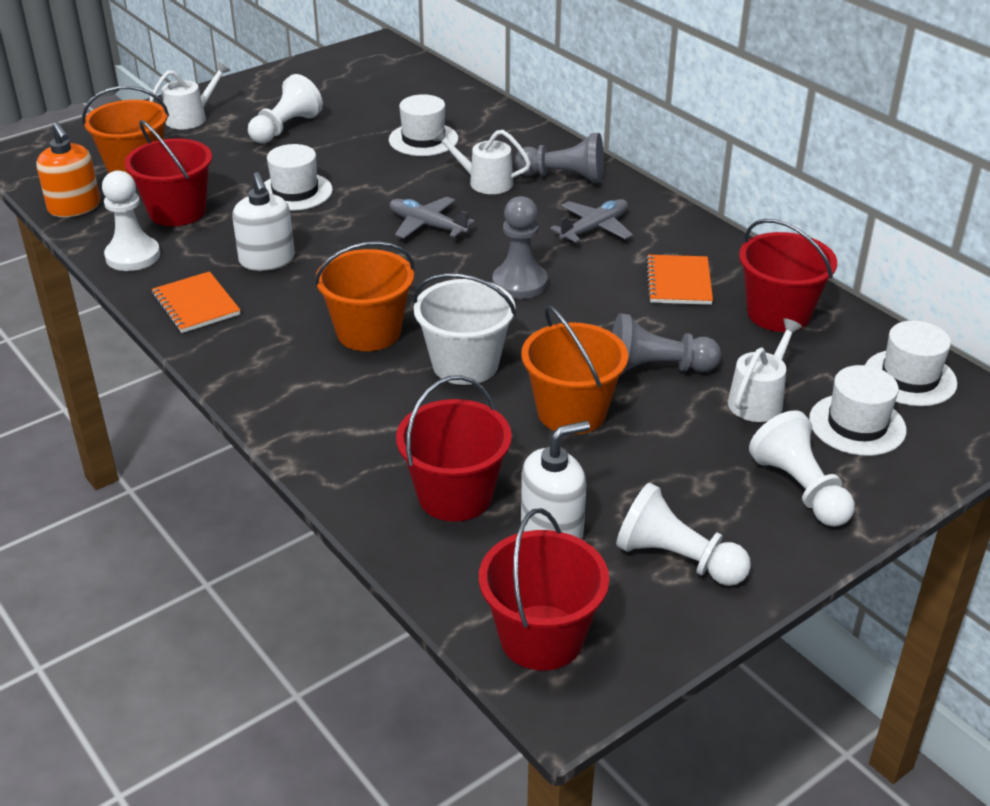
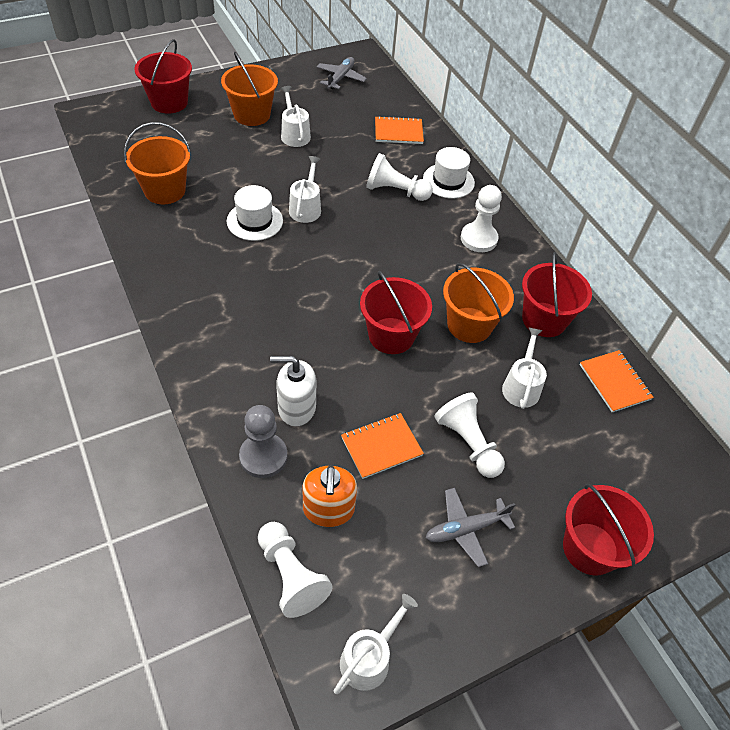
grey pawn: [492,196,548,299] [514,133,604,183] [612,313,721,375] = 3 -> [239,405,288,478] = 1
orange notebook: [152,271,240,333] [646,255,713,305] = 2 -> [341,413,424,479] [375,116,424,144] [580,350,654,412] = 3
white bucket: [413,273,516,385] = 1 -> none = 0
white hat: [264,144,333,211] [389,94,458,156] [809,365,906,456] [865,321,958,406] = 4 -> [227,185,283,241] [423,147,475,199] = 2
white soap dispenser: [232,172,295,271] [521,421,590,539] = 2 -> [270,356,316,426] = 1
white watering can: [149,61,231,130] [432,128,531,194] [728,318,802,422] = 3 -> [280,86,311,147] [289,156,321,223] [334,594,418,694] [502,327,547,409] = 4

